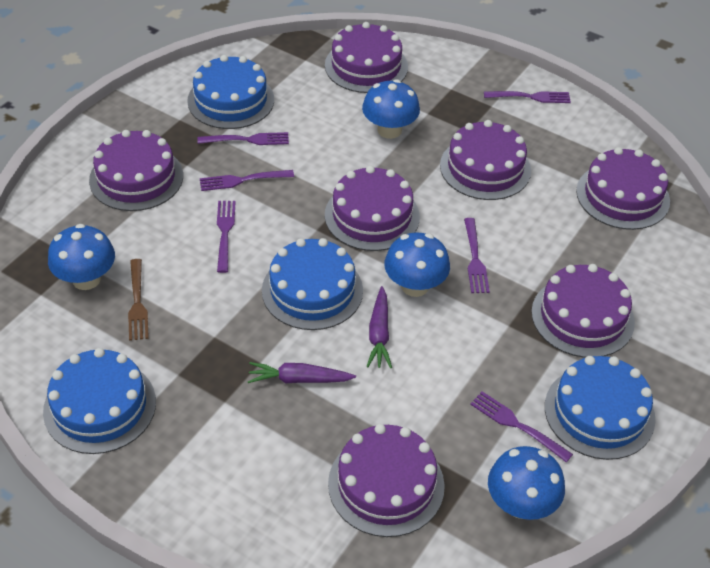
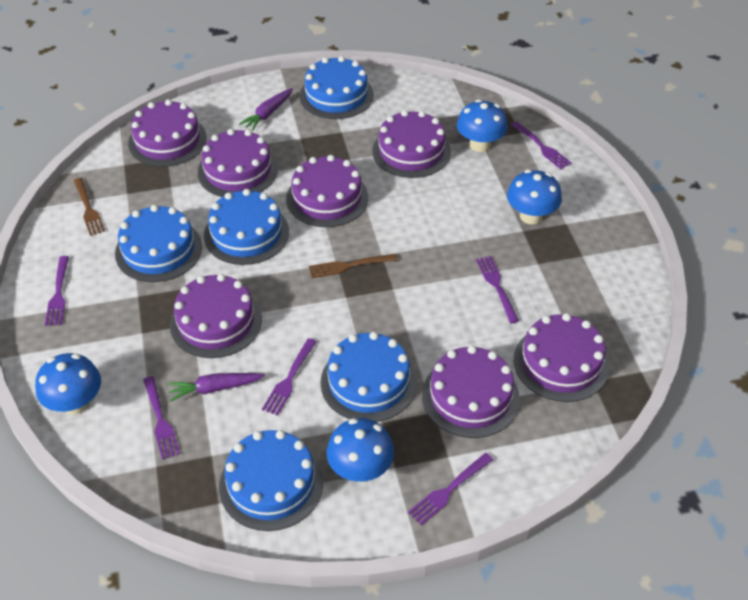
blue cake: [43,348,156,454] [187,55,274,129] [262,238,363,330] [545,356,656,460] = 4 -> [115,205,202,282] [204,189,289,265] [219,430,324,531] [300,56,374,119] [321,332,417,422] = 5
brown fork: [128,259,149,341] = 1 -> [74,178,105,236] [309,254,397,278] = 2

